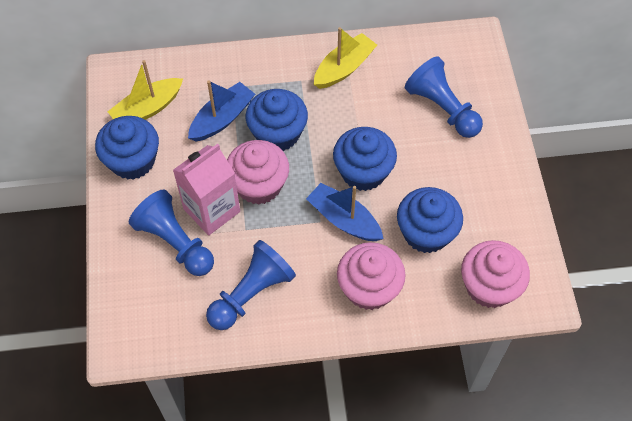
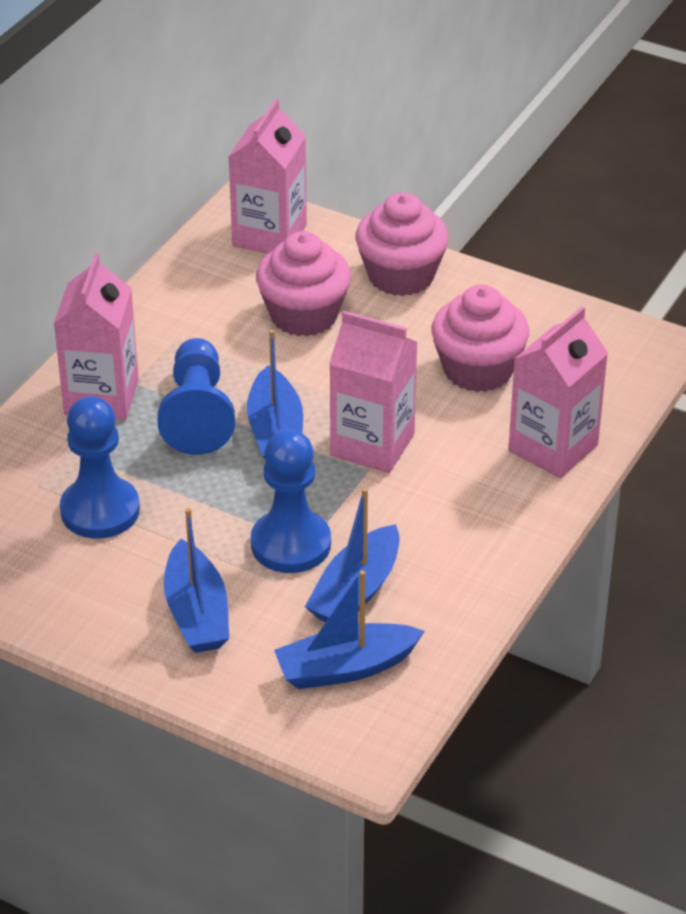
blue boat: [188,80,255,141] [306,183,384,241] = 2 -> [164,508,229,653] [247,330,303,460] [274,570,425,689] [305,488,400,622] = 4
blue cupcake: [95,116,159,180] [246,89,308,151] [333,127,397,191] [397,187,463,253] = 4 -> none = 0
pink carton: [173,144,240,236] = 1 -> [54,253,139,420] [229,99,307,254] [329,311,418,473] [508,306,608,478] = 4
yellow boat: [108,60,183,120] [314,27,377,89] = 2 -> none = 0

